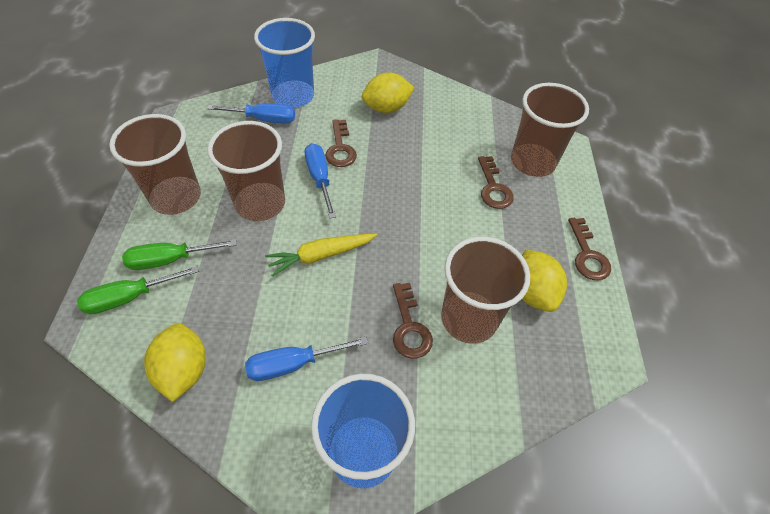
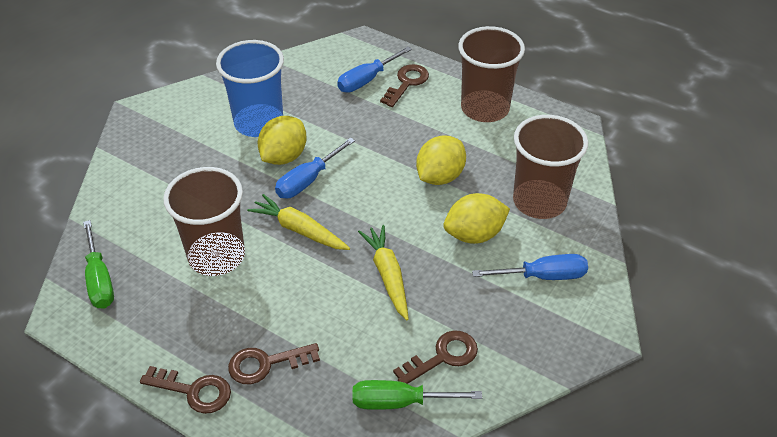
blue cup: [254,18,315,108] [311,374,415,488] = 2 -> [216,40,284,137] = 1
brown cup: [109,114,201,215] [207,121,285,221] [441,237,530,344] [511,83,589,177] = 4 -> [163,167,245,276] [458,26,525,122] [513,115,588,219] = 3
yellow carrot: [265,233,377,277] = 1 -> [247,194,350,250] [358,225,409,320] = 2

